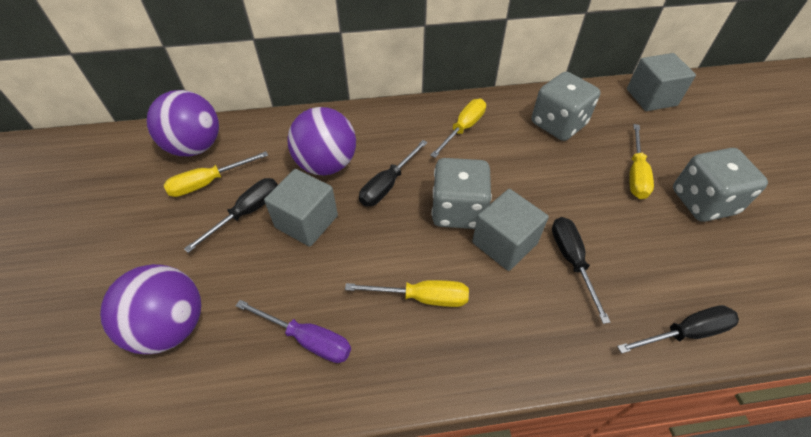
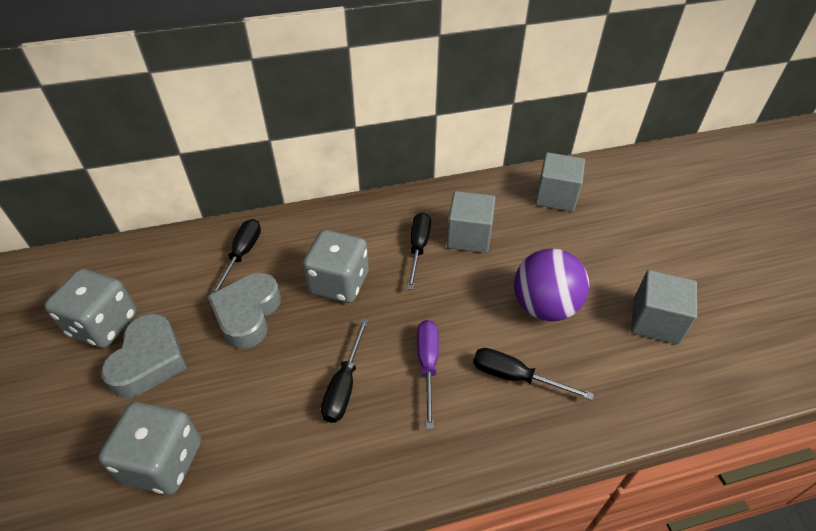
grey heart: none = 0 -> [101,314,187,398] [208,273,281,349] = 2
purple ball: [100,264,201,354] [147,90,219,156] [287,107,356,175] = 3 -> [514,248,589,321] = 1
yellow screwdriver: [164,151,268,197] [345,280,469,307] [430,99,486,158] [629,124,654,199] = 4 -> none = 0

